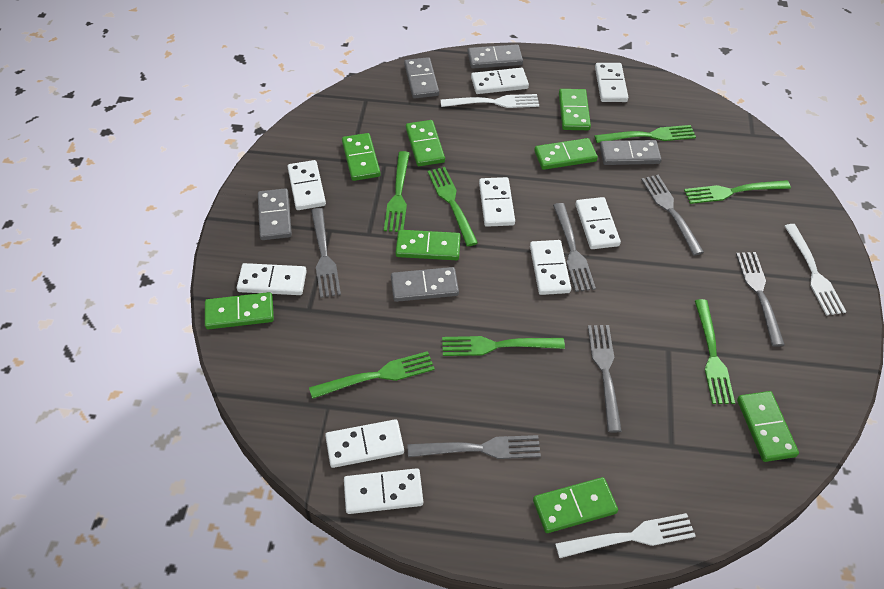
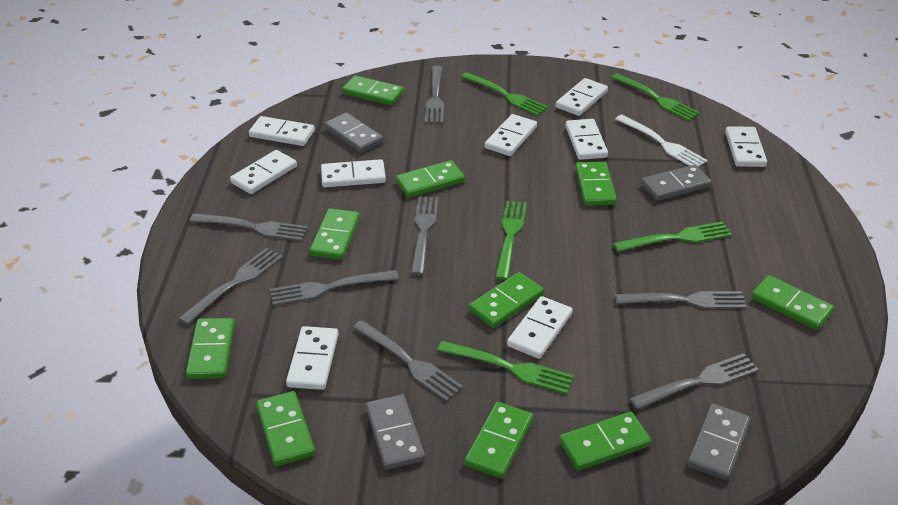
green domino: [205,292,274,329] [342,133,381,181] [396,230,461,260] [406,120,445,166] [533,477,618,533] [534,138,598,170] [559,89,591,130] [737,391,799,462] = 8 -> [186,318,235,379] [256,391,315,466] [310,209,360,260] [342,76,404,106] [396,160,465,198] [464,402,533,479] [469,272,544,328] [559,412,651,471] [575,161,617,206] [751,275,834,330] = 10
green fork: [309,351,435,399] [384,151,410,232] [428,167,478,246] [442,336,565,356] [594,125,696,143] [684,180,791,204] [695,299,735,404] = 7 -> [437,341,574,394] [461,72,548,116] [495,201,527,280] [611,73,700,121] [613,221,732,252] = 5
grey domino: [258,188,292,240] [391,267,459,302] [404,57,439,99] [467,45,523,69] [600,140,662,165] = 5 -> [324,113,383,153] [366,394,425,470] [641,165,712,201] [687,403,751,481] = 4
grey fork: [311,208,341,298] [408,435,541,459] [553,203,596,292] [588,325,622,433] [641,175,704,255] [736,252,785,347] = 6 -> [178,248,283,325] [189,213,308,241] [270,270,399,306] [353,320,464,402] [411,196,439,275] [425,66,444,123] [614,291,747,309] [629,353,759,410] = 8
white fork: [441,94,539,108] [555,513,696,558] [784,224,846,316] = 3 -> [615,114,707,167] = 1

